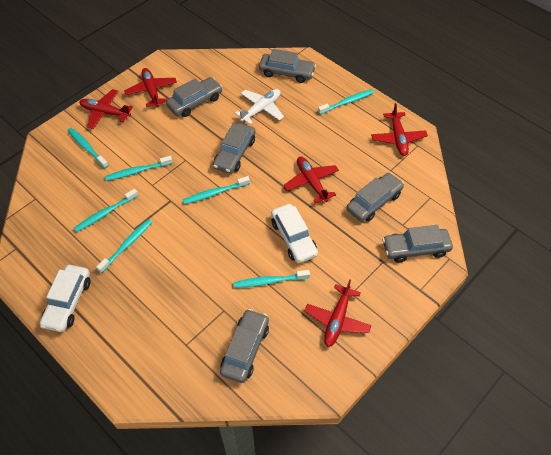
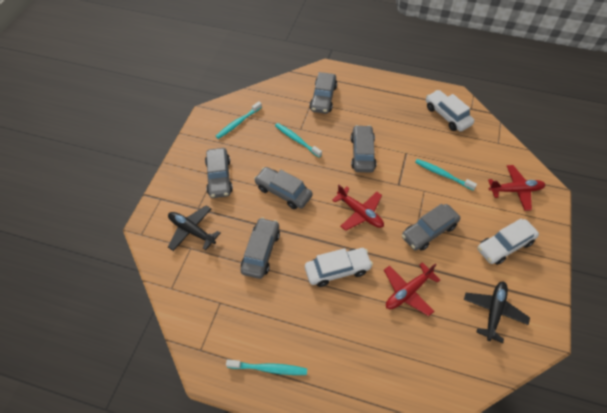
black plane: none = 0 -> [168,206,221,251] [464,281,530,343] = 2
red plane: [79,89,133,129] [124,68,177,107] [284,157,339,203] [305,279,372,347] [371,103,428,156] = 5 -> [332,185,384,231] [384,262,440,316] [488,165,546,211] = 3
turquoise toothbrush: [68,128,109,169] [74,189,138,232] [96,219,152,273] [105,156,173,181] [183,176,250,204] [234,270,310,288] [318,89,374,114] = 7 -> [216,101,262,139] [226,359,307,375] [275,123,322,158] [415,159,477,191] = 4
white car: [40,265,91,332] [271,204,318,263] = 2 -> [305,248,373,287] [426,90,474,132] [478,219,539,265] = 3
white plane: [235,89,284,125] = 1 -> none = 0

